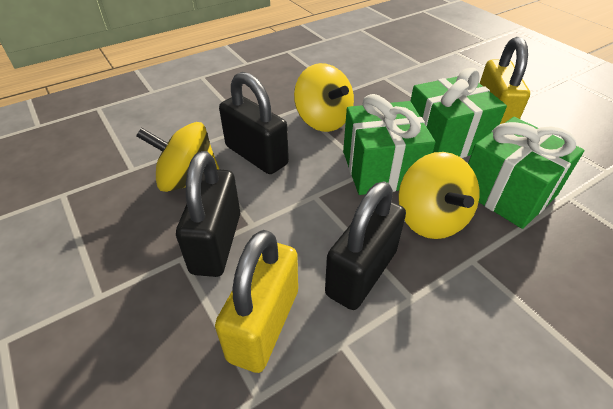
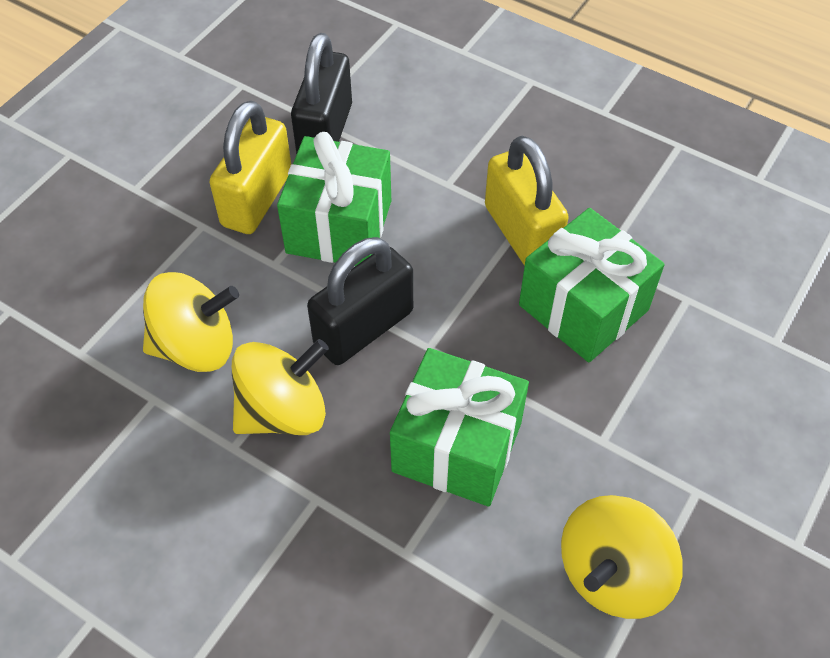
black padlock: [176,151,240,277] [219,72,289,174] [325,181,406,310] = 3 -> [291,33,352,154] [307,237,413,365] = 2

